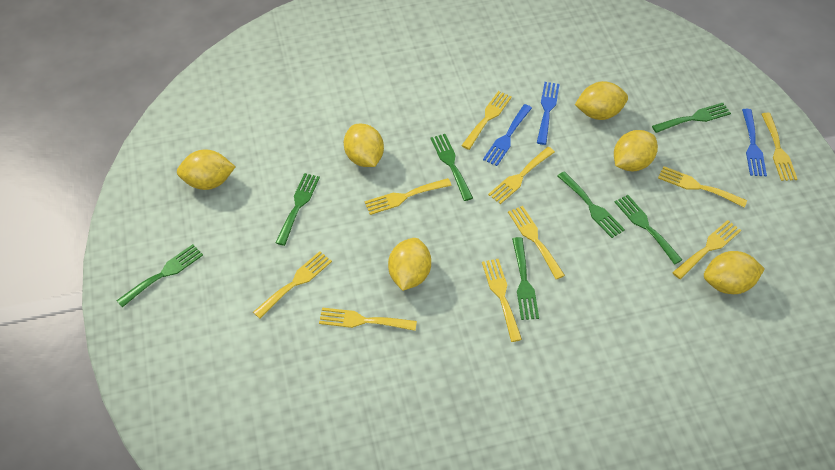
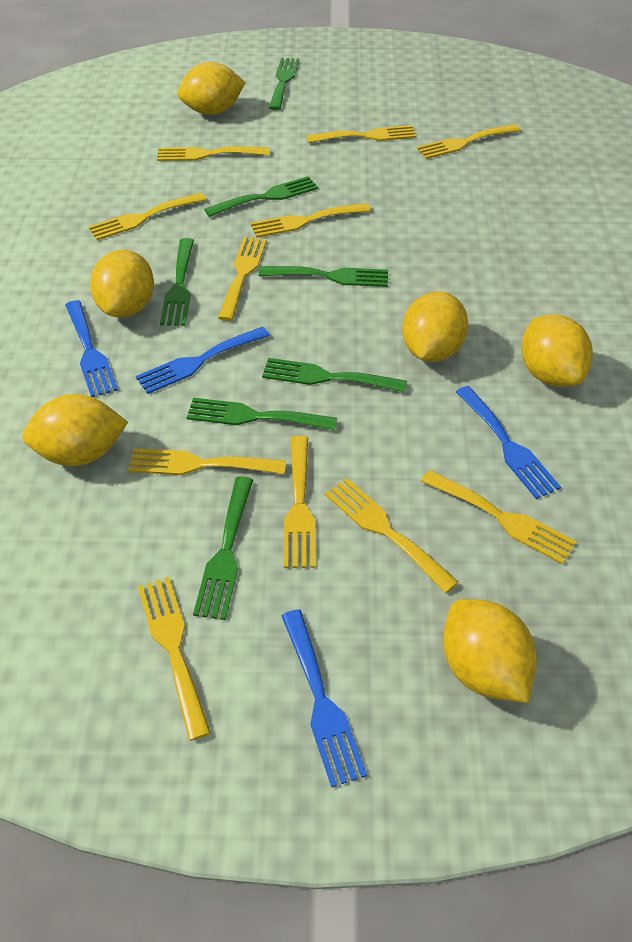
blue fork: [483,104,532,166] [537,82,560,145] [742,109,767,176] = 3 -> [65,300,118,397] [136,326,270,394] [281,609,367,787] [456,386,561,499] = 4
yellow fork: [253,251,332,319] [319,307,417,331] [364,178,451,215] [461,91,512,150] [482,259,522,342] [488,147,555,204] [508,206,565,279] [658,166,747,208] [672,220,741,279] [761,113,797,181] = 10 -> [88,193,206,240] [128,448,286,475] [138,577,211,741] [157,146,269,161] [218,237,267,321] [250,203,371,238] [284,436,315,568] [306,125,417,143] [325,478,459,593] [417,124,520,159] [421,470,577,564] = 11

